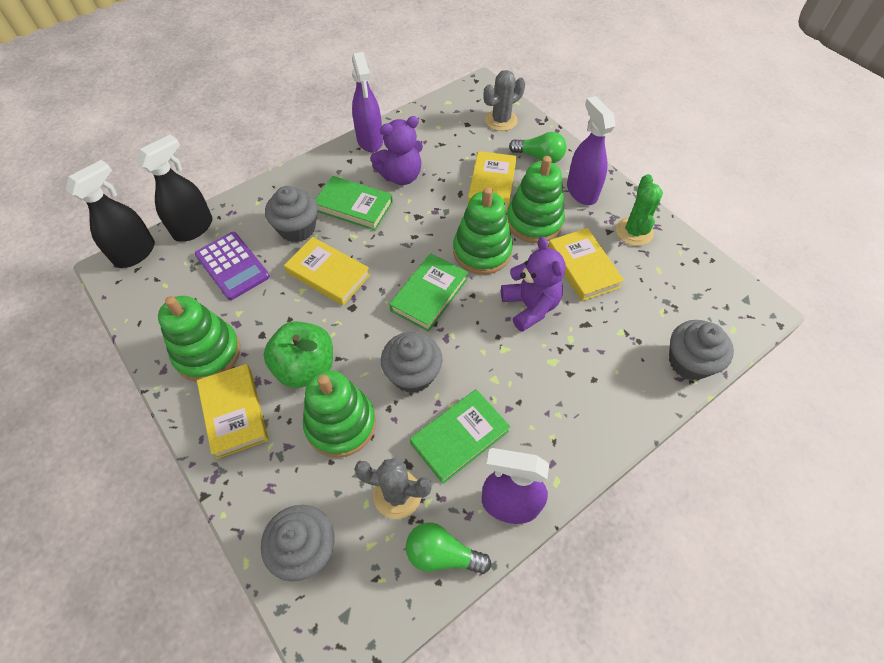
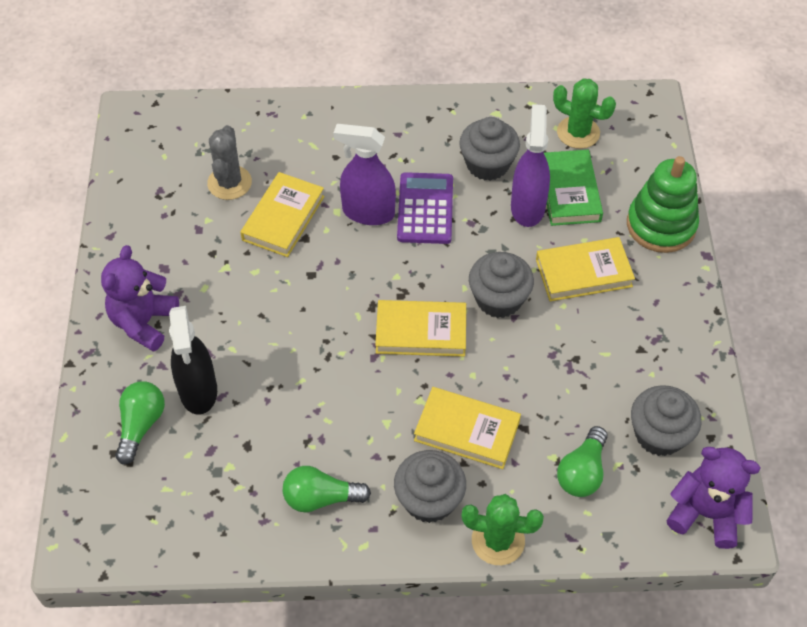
black spray bottle: [66,160,155,268] [136,134,213,242] = 2 -> [169,306,217,415] = 1
green apple: [264,321,333,388] = 1 -> none = 0
green book: [316,176,393,231] [389,253,468,332] [410,389,510,484] = 3 -> [544,150,603,226] = 1
green cactus: [616,174,663,246] = 1 -> [461,494,544,565] [553,78,616,149] = 2
green light bulb: [406,522,491,574] [509,132,567,163] = 2 -> [115,381,165,465] [283,466,371,512] [557,426,607,497] = 3
green stacking toy: [158,296,240,381] [303,370,376,458] [453,187,513,274] [507,156,565,243] = 4 -> [627,156,699,253] = 1
grey cactus: [354,458,432,519] [484,70,525,131] = 2 -> [207,125,252,200] = 1
purple spray bottle: [352,52,383,152] [482,448,549,524] [567,96,615,205] = 3 -> [333,124,396,225] [511,104,550,227] = 2

